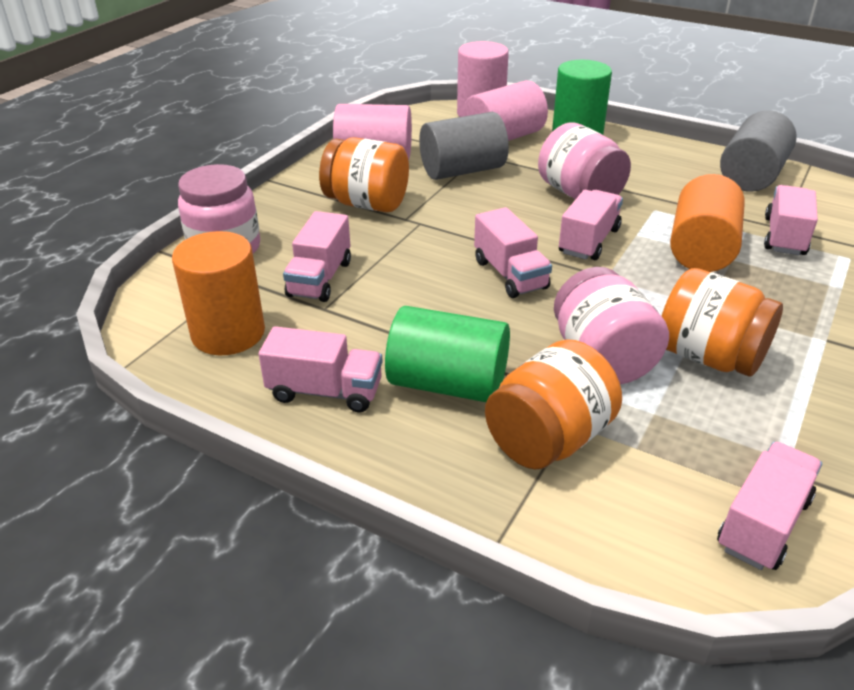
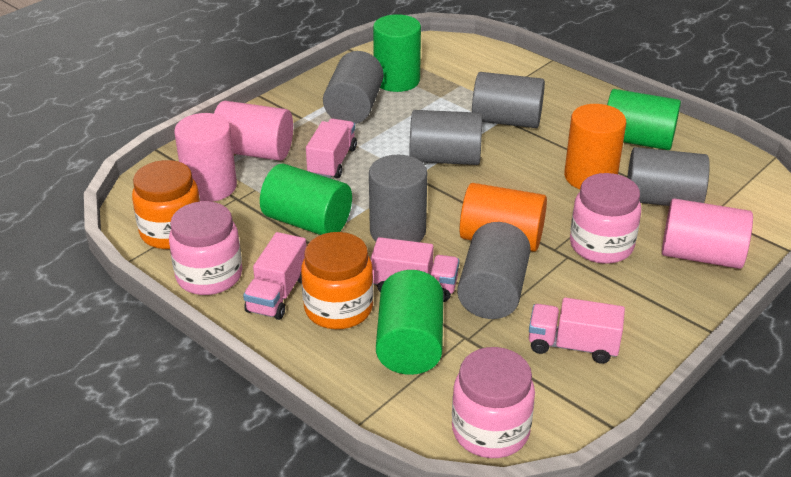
green cylinder: [385,306,510,402] [552,60,612,134] = 2 -> [260,163,352,235] [373,14,421,92] [376,270,443,375] [607,89,681,150] = 4
grey cylinder: [419,112,509,180] [720,110,797,192] = 2 -> [323,51,384,124] [369,155,427,242] [409,110,483,165] [457,222,531,319] [472,72,545,128] [627,147,710,206] = 6
orange jar: [319,137,409,212] [485,339,622,470] [662,268,783,376] = 3 -> [132,160,200,249] [301,232,373,329] = 2
pink truck: [259,326,383,412] [283,211,351,302] [474,207,552,298] [559,189,623,260] [717,442,822,570] [764,185,818,255] = 6 -> [243,232,306,320] [306,119,357,178] [371,237,460,302] [529,297,625,364] = 4

